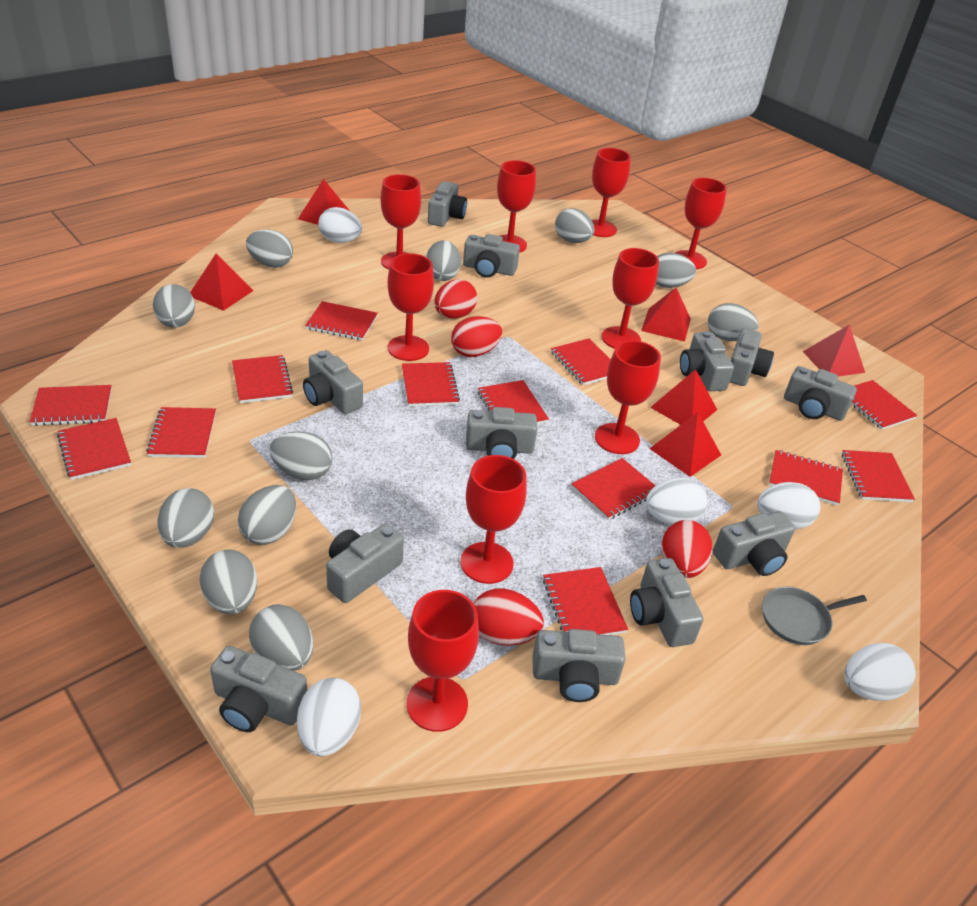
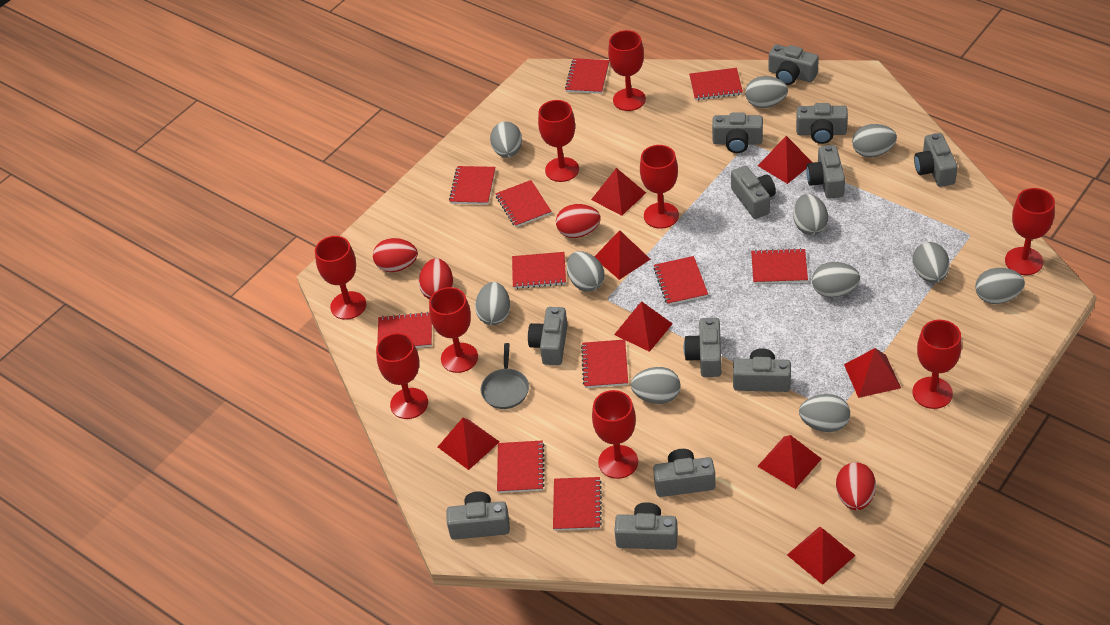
red notebook: [29,385,112,426] [57,418,131,480] [146,407,216,458] [232,355,293,403] [305,301,378,341] [402,362,460,407] [478,380,549,424] [543,567,628,635] [551,338,611,385] [571,458,656,520] [769,450,843,506] [842,450,915,502] [851,380,918,430] = 13 -> [377,312,432,348] [449,166,495,204] [495,180,552,227] [497,440,545,493] [512,252,566,289] [553,477,602,531] [565,58,609,94] [581,339,628,388] [654,256,708,305] [689,68,743,100] [751,248,808,284] = 11
red pyramid: [190,254,253,311] [298,179,351,225] [641,288,691,341] [649,412,721,477] [650,369,717,425] [803,325,865,376] = 6 -> [438,418,500,470] [591,168,646,216] [594,230,651,280] [614,301,673,352] [757,435,822,489] [758,136,813,184] [787,527,856,585] [844,348,901,398] = 8
white egg: [297,678,361,756] [318,207,362,243] [646,478,707,525] [757,482,820,529] [844,643,916,701] = 5 -> none = 0

